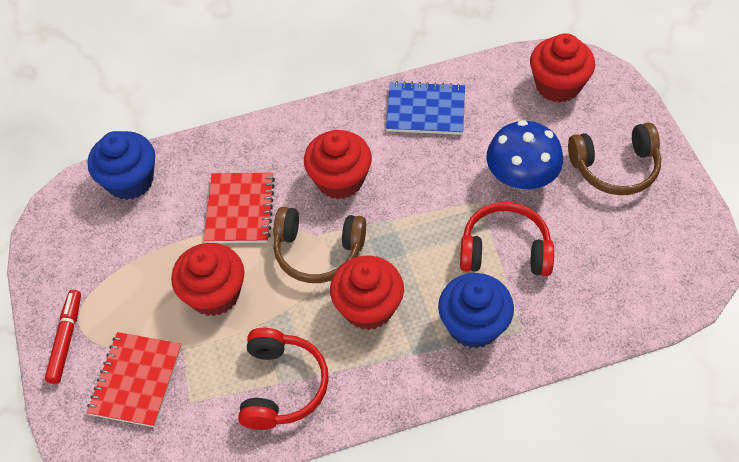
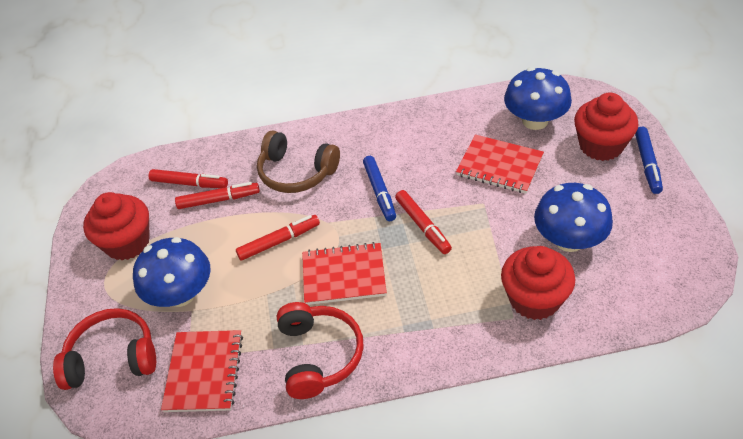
blue cupcake: [88,131,155,200] [438,273,514,348] = 2 -> none = 0
blue marker: none = 0 -> [363,156,396,221] [635,127,663,194] = 2
blue mushroom: [486,120,563,190] = 1 -> [133,237,211,307] [504,67,572,130] [534,183,613,252] = 3
blue notebook: [386,81,465,135] = 1 -> none = 0
brown headphones: [274,207,366,283] [568,123,661,195] = 2 -> [257,131,340,193] = 1
red cupcake: [171,243,245,316] [304,130,372,199] [330,255,404,330] [530,33,595,103] = 4 -> [83,192,150,260] [501,246,575,320] [574,93,638,161] = 3
red marker: [45,290,81,384] = 1 -> [148,169,228,188] [175,182,260,209] [236,215,320,261] [395,190,452,254] = 4
red notebook: [87,332,182,427] [204,173,275,243] = 2 -> [161,330,243,412] [302,242,387,305] [456,134,544,194] = 3

